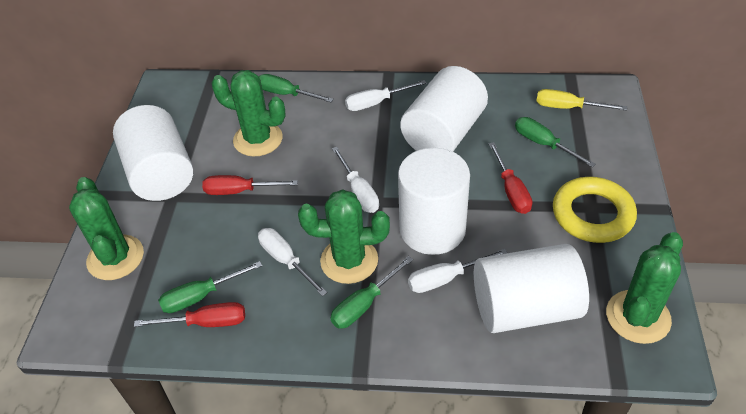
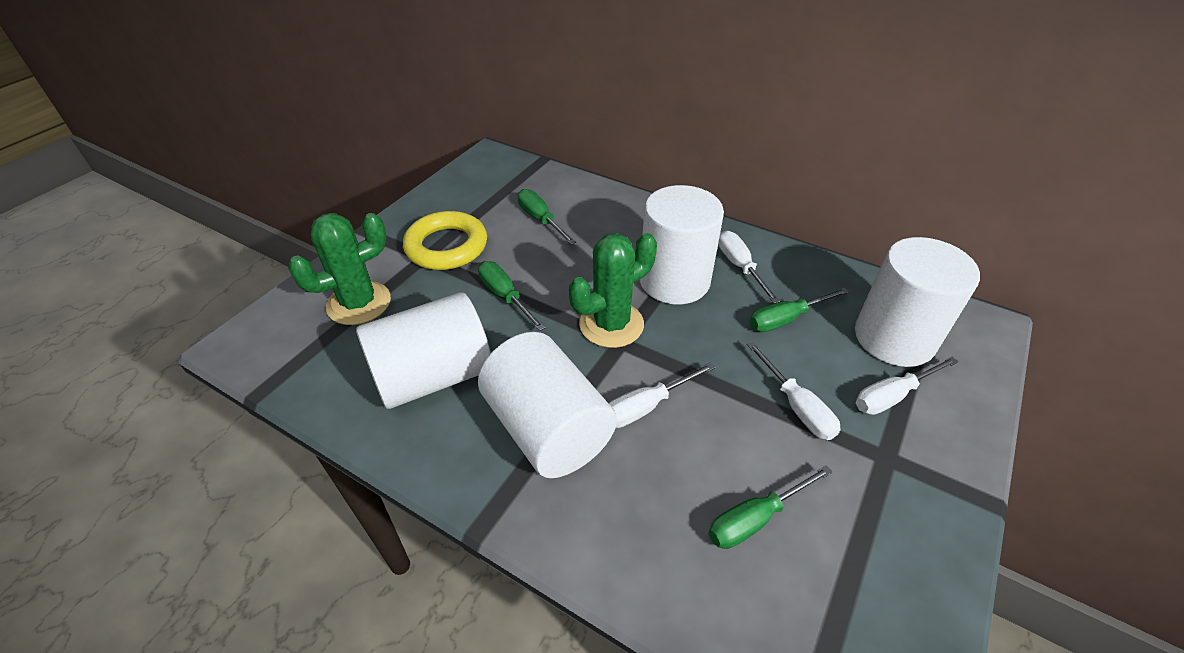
green cactus: [69,177,144,280] [212,70,286,157] [298,189,390,284] [606,232,683,344] = 4 -> [288,213,391,325] [569,233,657,348] = 2
red screwdriver: [134,302,245,327] [202,175,298,195] [489,142,532,214] = 3 -> none = 0
yellow screwdriver: [536,89,627,111] = 1 -> none = 0

